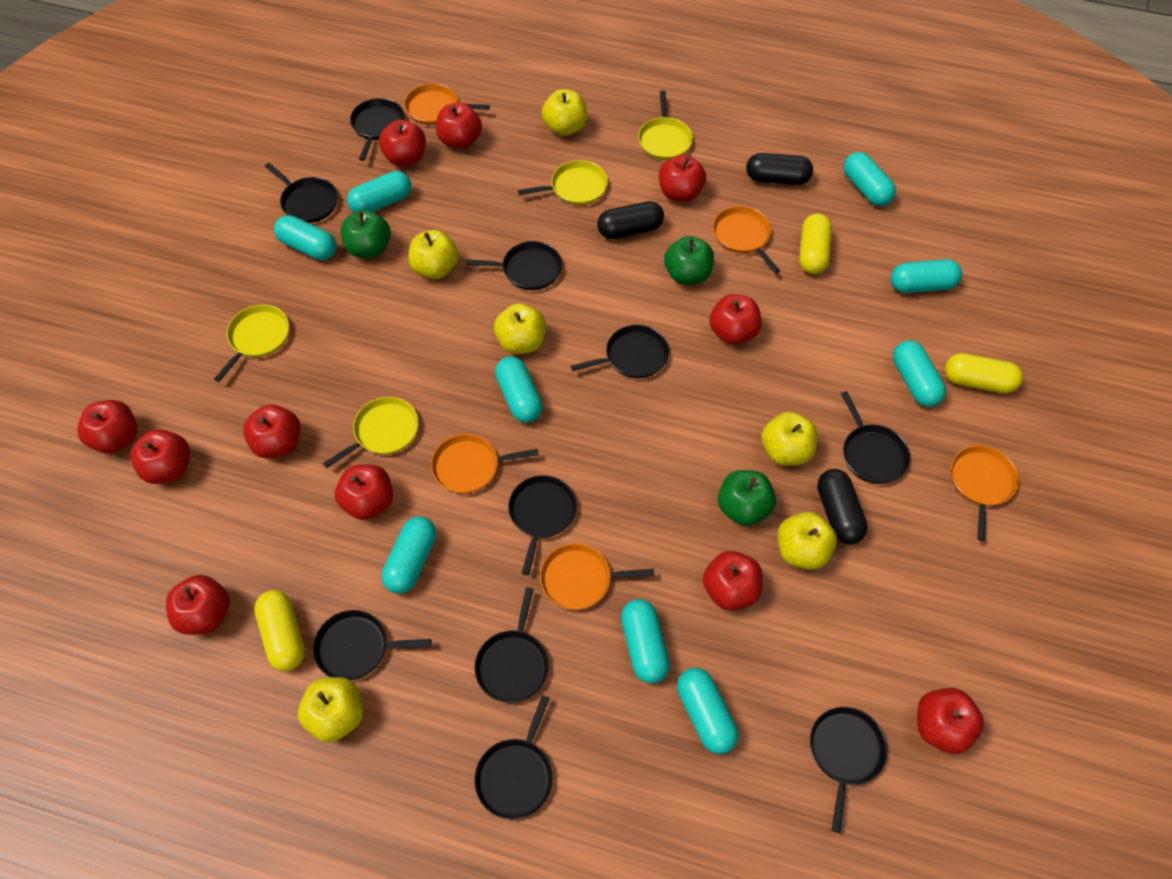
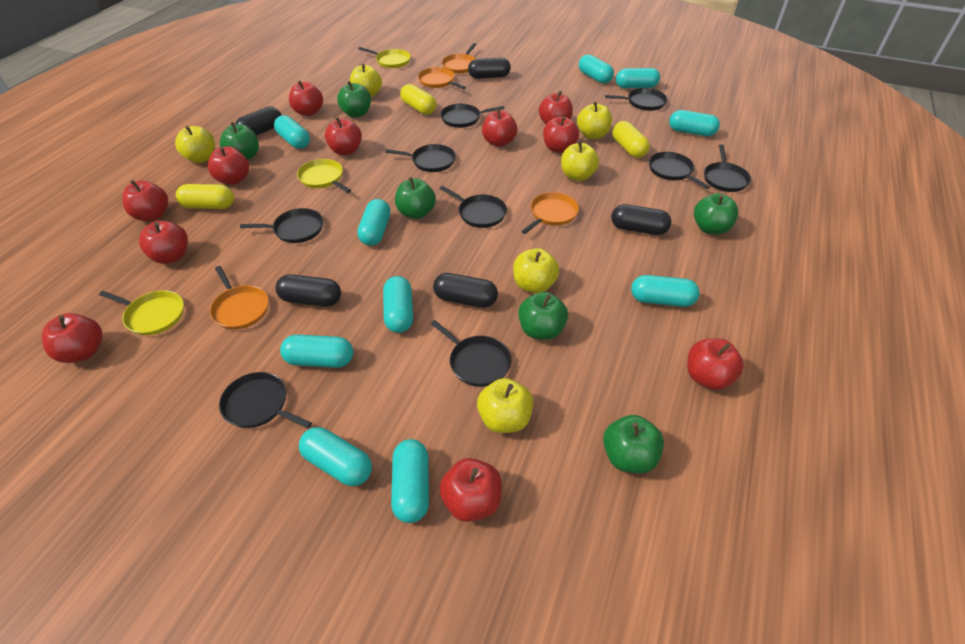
black capsule: [597,201,664,239] [746,153,813,185] [817,469,868,544] = 3 -> [235,106,282,135] [276,274,341,307] [433,273,498,308] [468,57,511,79] [611,204,671,235] = 5
black pan: [265,163,338,223] [313,610,431,681] [350,98,404,161] [466,241,562,290] [475,587,549,703] [475,695,553,820] [508,475,577,575] [571,325,669,378] [810,707,887,833] [841,391,910,484] = 10 -> [219,372,312,429] [240,208,323,243] [385,144,456,172] [431,320,511,387] [440,104,504,128] [440,186,507,228] [605,88,667,111] [649,152,710,189] [704,144,751,192] = 9
green apple: [340,210,391,258] [664,236,714,285] [718,470,776,526] = 3 -> [220,122,259,160] [337,81,371,118] [395,177,436,219] [518,292,568,340] [603,415,664,474] [694,193,738,235] = 6
orange pan: [404,84,490,125] [431,434,538,494] [540,543,654,610] [713,206,780,274] [951,445,1019,541] = 5 -> [210,266,269,330] [418,67,466,89] [442,43,477,74] [521,192,579,234] = 4
turquoise capsule: [274,215,337,260] [347,171,411,213] [382,516,436,593] [495,356,543,423] [621,599,670,684] [677,668,738,754] [843,152,896,206] [891,259,962,293] [893,340,946,407] = 9 -> [274,115,310,149] [280,335,353,368] [299,427,372,486] [357,199,390,246] [383,276,413,333] [391,439,429,523] [579,54,614,84] [616,68,660,88] [631,275,700,307] [669,110,720,136] = 10
yellow pan: [214,305,289,382] [323,397,419,468] [518,160,608,205] [638,90,693,160] = 4 -> [99,290,184,335] [297,159,351,193] [358,47,411,68] = 3

